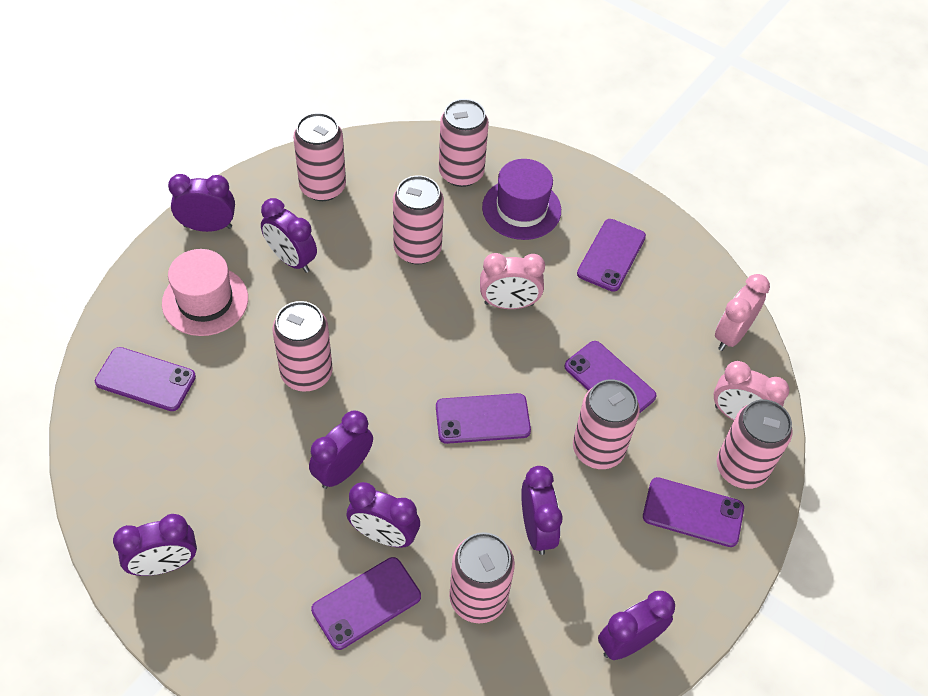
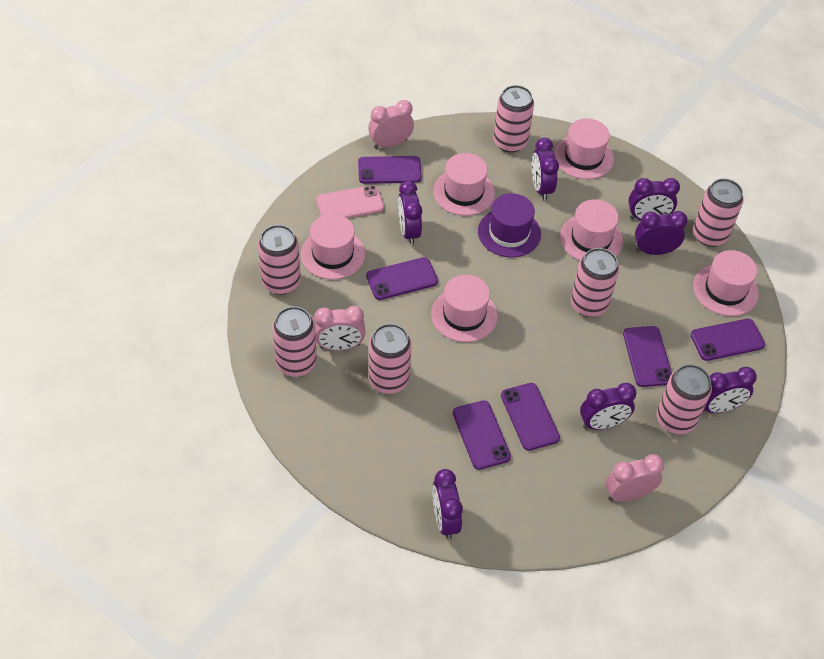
pink hat: [162,249,248,336] = 1 -> [301,214,365,280] [431,275,498,342] [433,153,495,216] [554,119,614,179] [560,199,623,261] [693,250,759,316] = 6
pink phone: none = 0 -> [316,185,384,218] = 1

